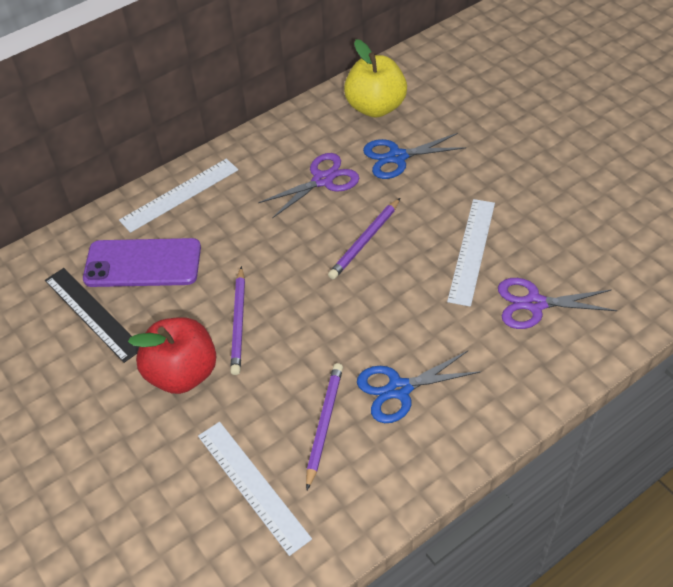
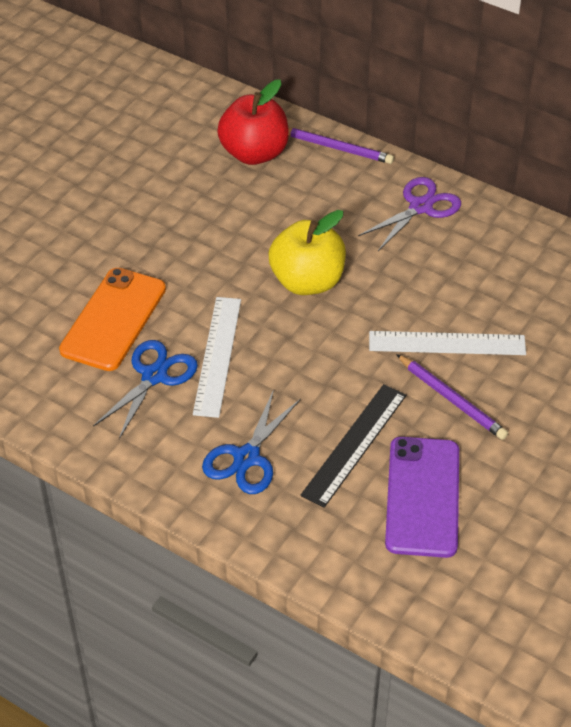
orange phone: none = 0 -> [59,268,166,371] = 1
purple pencil: [230,266,245,375] [306,363,343,490] [328,198,400,279] = 3 -> [289,128,394,164] [396,354,508,440] = 2
purple scissors: [258,153,359,218] [498,278,617,329] = 2 -> [358,177,461,251] = 1
white ruler: [119,159,238,233] [198,422,312,556] [447,199,495,307] = 3 -> [193,297,241,418] [369,331,526,355] = 2

